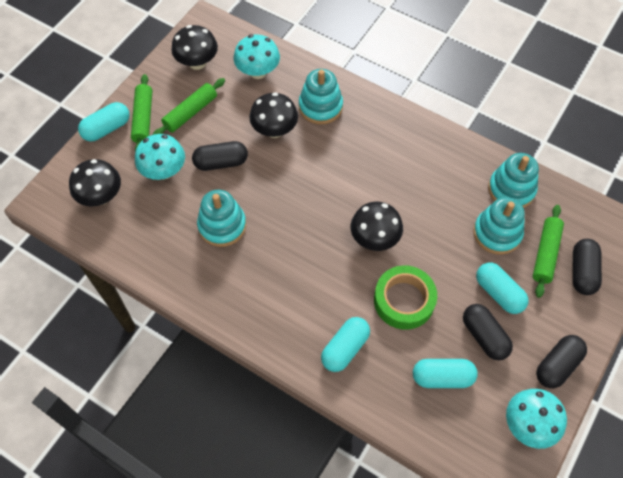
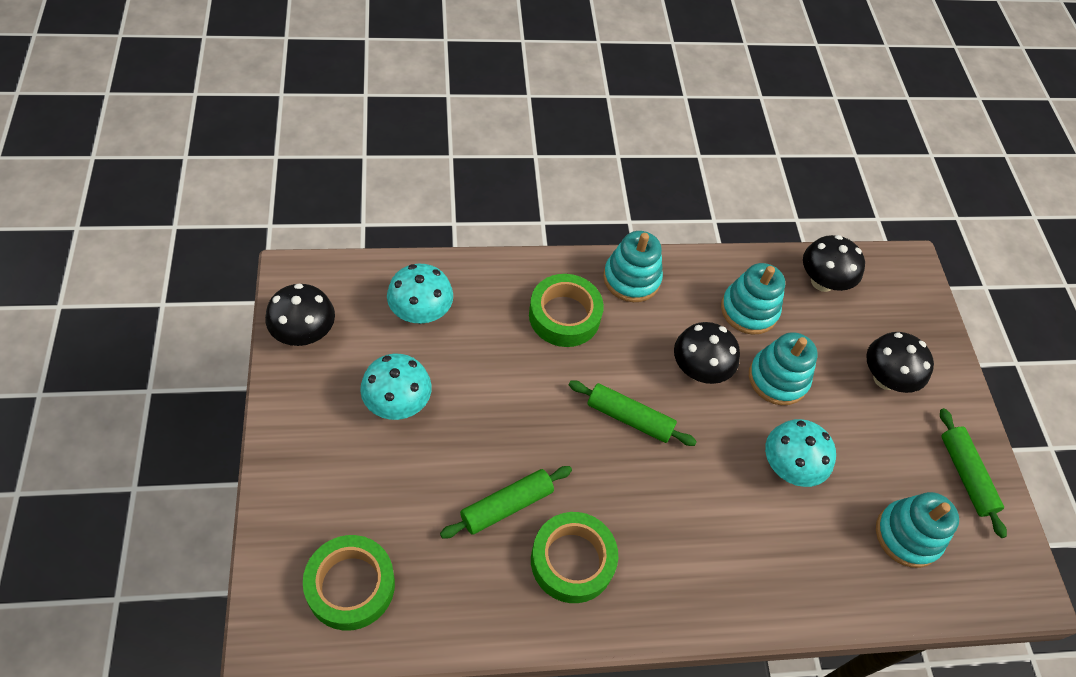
black capsule: [192,141,248,171] [463,304,513,360] [536,335,587,388] [573,239,602,295] = 4 -> none = 0
green tape: [374,265,437,330] = 1 -> [303,535,395,631] [529,274,604,347] [531,512,618,603] = 3
turquoise capsule: [78,102,130,141] [321,317,370,372] [413,359,478,388] [476,263,528,314] = 4 -> none = 0

